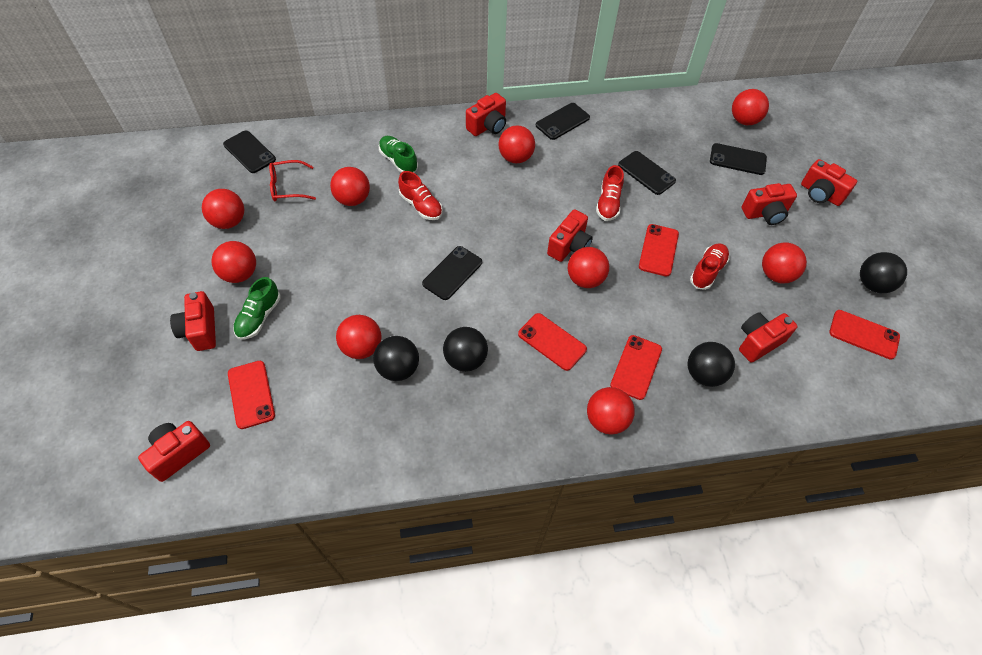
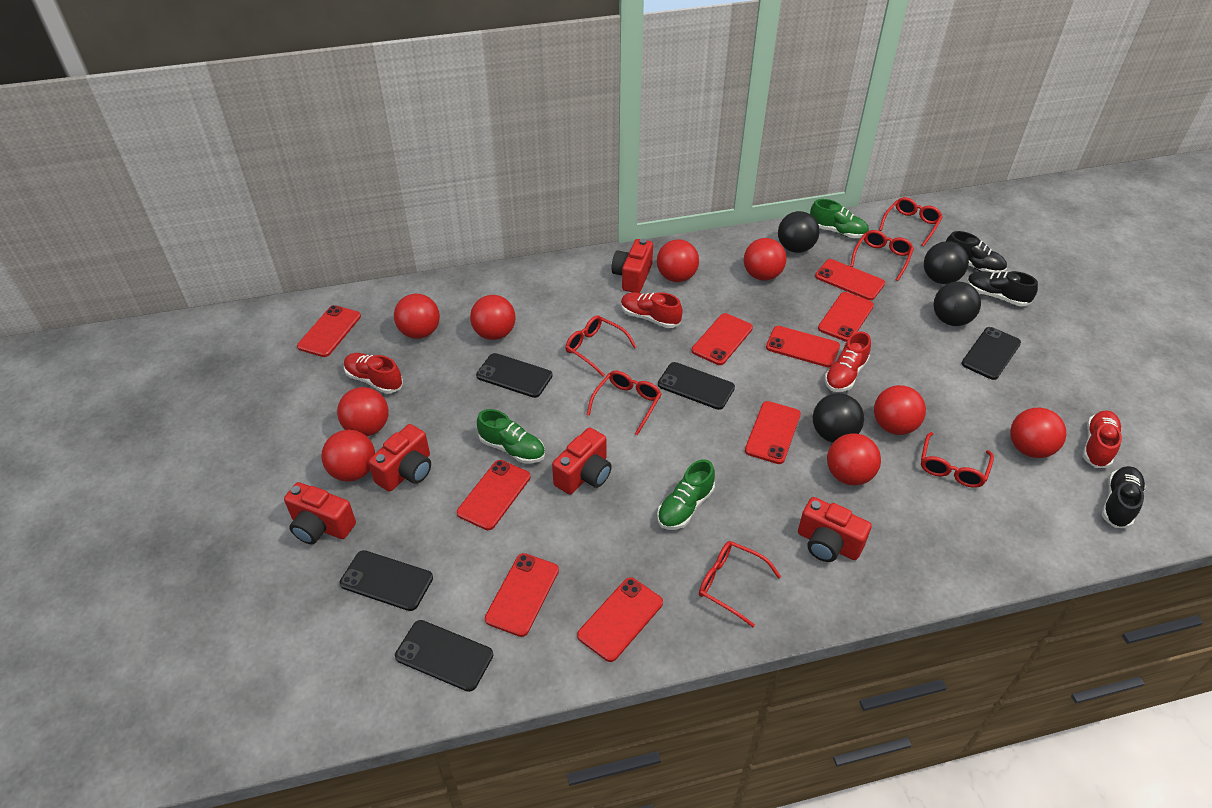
black shoe: none = 0 -> [946,231,1007,273] [967,271,1038,306] [1102,466,1145,528] = 3
green shoe: [233,277,281,340] [379,136,418,173] = 2 -> [477,409,545,464] [657,459,715,530] [810,199,869,238] = 3
red camera: [138,421,210,482] [170,291,216,351] [466,93,506,136] [547,209,593,262] [739,312,798,362] [741,183,797,225] [801,159,857,206] = 7 -> [284,482,356,544] [368,424,431,492] [552,427,612,495] [611,238,653,293] [798,497,872,562] = 5
red glasses: [269,160,316,201] = 1 -> [565,316,636,377] [587,371,661,436] [699,541,781,627] [850,230,914,281] [879,197,943,247] [921,432,994,488] = 6
red phone: [228,361,275,429] [518,313,587,371] [610,335,662,400] [639,224,679,277] [829,310,900,360] = 5 -> [297,305,361,357] [457,460,531,530] [485,553,559,637] [577,577,663,662] [692,313,753,365] [745,401,801,464] [766,326,840,368] [815,259,885,300] [818,292,874,342] = 9
red shoe: [398,171,443,220] [596,165,624,221] [690,243,730,290] = 3 -> [344,353,403,394] [621,292,683,328] [825,331,871,392] [1083,410,1122,468] = 4

